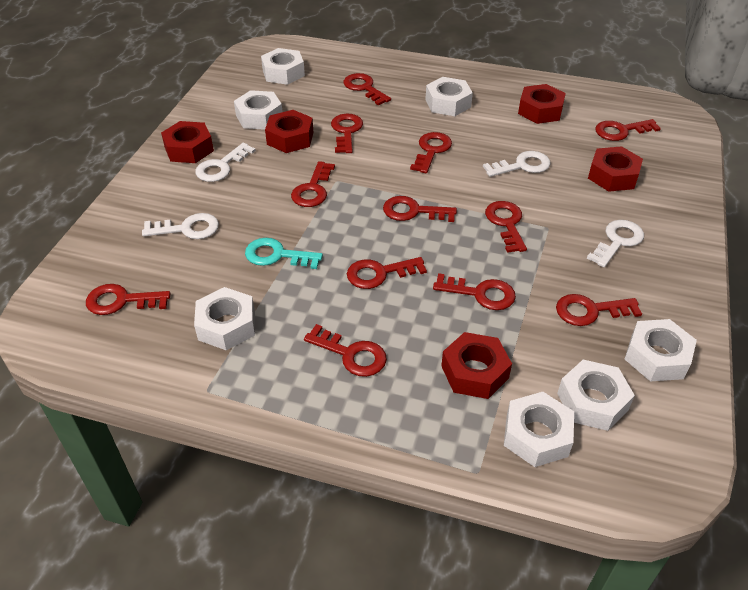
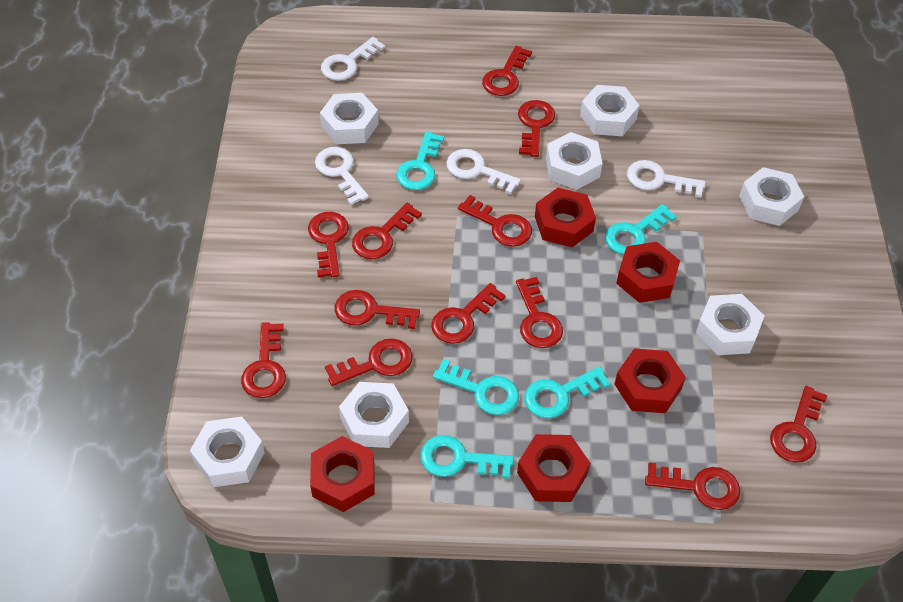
turquoise key: [245,238,323,269] = 1 -> [396,132,444,190] [420,435,514,479] [433,359,519,415] [524,366,611,419] [605,204,677,255] = 5

